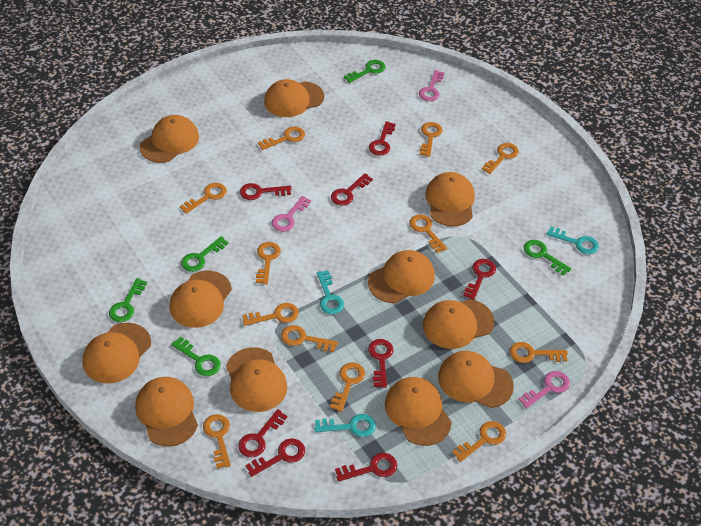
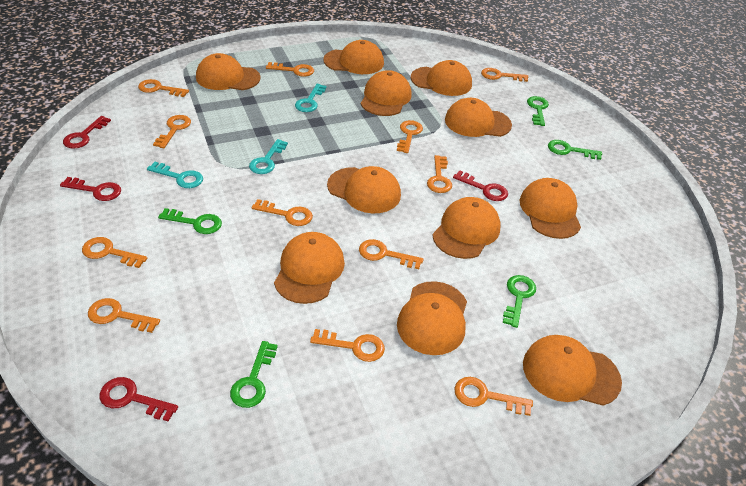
pink key: [272,196,311,232] [419,70,444,101] [518,371,570,409] = 3 -> none = 0
red key: [238,409,287,457] [240,183,291,200] [245,438,305,477] [331,173,373,206] [335,453,397,482] [368,339,394,388] [369,121,396,156] [463,259,496,300] = 8 -> [60,177,121,201] [63,116,111,149] [99,377,178,422] [453,170,508,201] = 4

